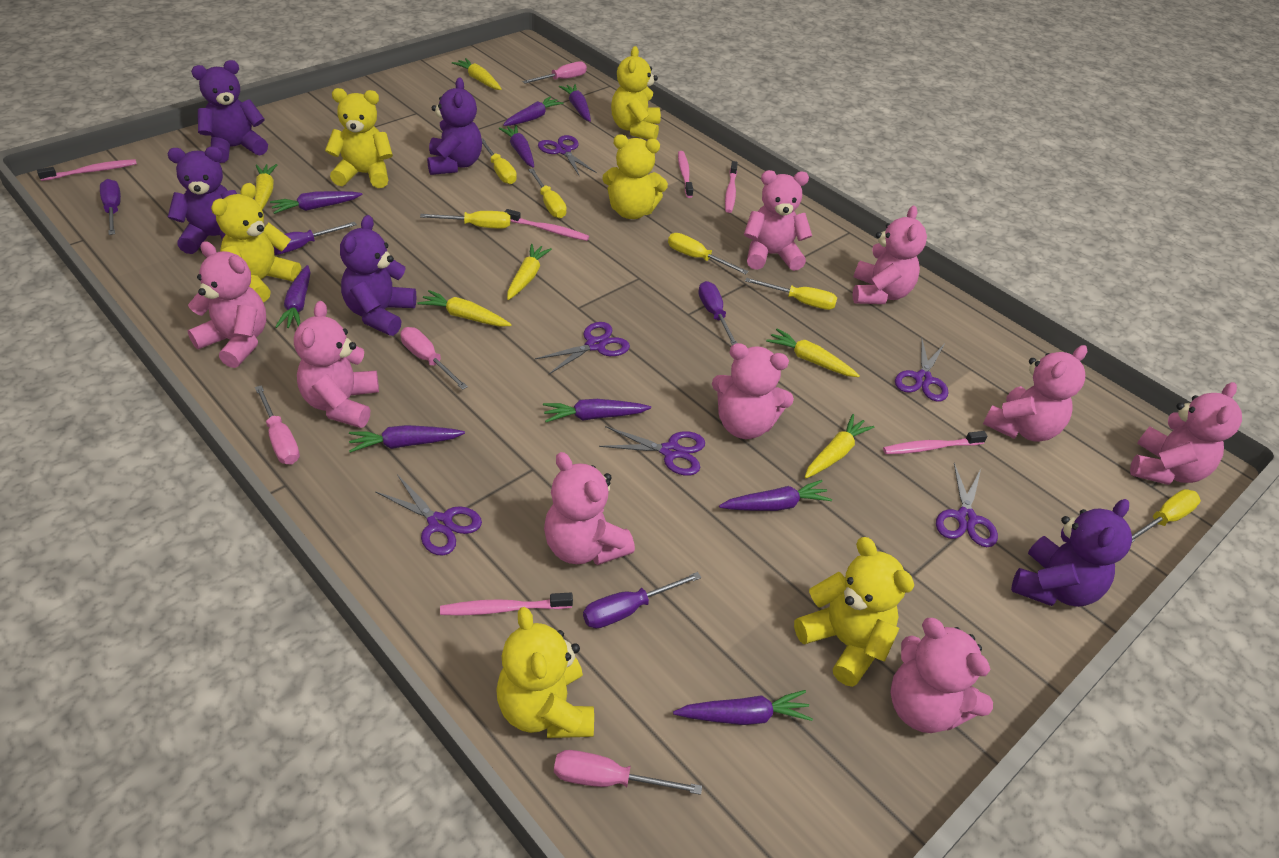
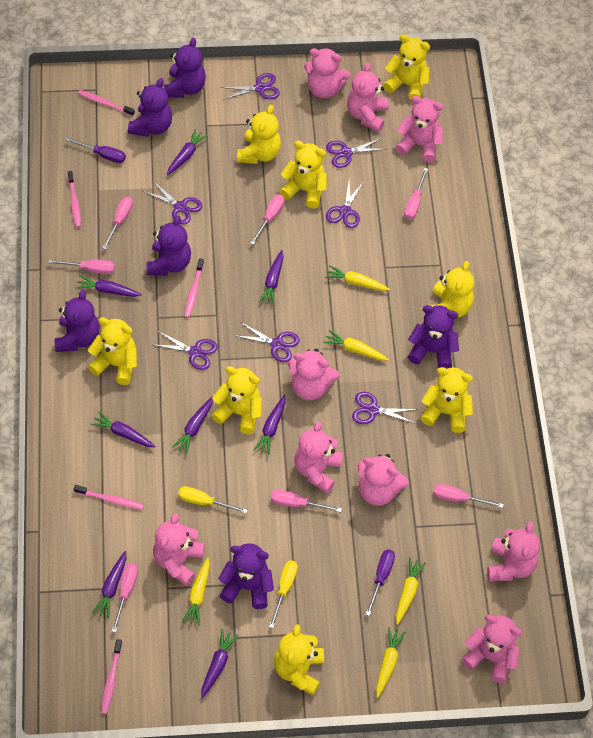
pink screwdriver: [255,385,300,464] [400,327,468,390] [522,61,587,84] [554,750,702,795] = 4 -> [48,259,115,274] [102,197,133,249] [111,563,138,633] [250,194,285,245] [271,490,342,512] [404,168,428,220] [433,484,504,508] = 7
pink toothbrush: [37,159,137,181] [440,593,573,615] [505,209,589,241] [678,151,693,198] [725,161,738,213] [883,431,987,454] = 6 -> [68,171,81,228] [74,485,144,510] [78,90,135,116] [101,639,122,714] [184,258,204,318] = 5
purple carrot: [270,191,362,214] [275,265,311,328] [349,425,465,453] [499,125,534,168] [503,96,563,126] [543,399,651,422] [559,84,591,122] [673,690,813,725] [719,480,832,511] = 9 -> [75,275,142,297] [91,412,155,447] [92,551,126,618] [167,129,208,175] [172,396,213,454] [201,629,239,699] [253,395,286,455] [259,250,283,305] = 8
purple scissors: [375,475,482,556] [535,322,630,375] [538,135,597,177] [599,426,705,476] [895,339,948,402] [936,463,998,547] = 6 -> [143,181,202,224] [154,331,218,370] [220,73,280,100] [237,323,300,362] [326,138,387,168] [326,180,363,228] [352,392,418,424] = 7
purple screwdriver: [100,179,121,235] [273,222,357,255] [583,572,701,629] [698,281,737,345] = 4 -> [66,138,126,163] [365,549,395,616] = 2
purple teddy bear: [168,147,237,254] [191,60,268,163] [340,215,416,336] [427,77,482,175] [1011,499,1132,607] = 5 -> [54,290,100,352] [128,78,172,137] [146,215,191,276] [164,38,206,98] [218,543,274,609] [408,305,459,369] = 6
yellow carrot: [255,164,277,210] [417,290,512,327] [452,58,502,90] [507,244,552,300] [766,329,860,377] [805,414,875,478] = 6 -> [182,557,210,626] [323,330,389,360] [325,265,390,291] [376,627,406,698] [396,558,426,625] = 5
yellow screwdriver: [420,211,510,229] [482,138,517,184] [529,169,567,218] [668,233,749,274] [745,278,837,310] [1132,489,1201,542] = 6 -> [178,486,248,514] [269,560,298,628] = 2
yellow teddy bear: [211,183,301,302] [325,88,393,188] [496,607,594,738] [602,134,668,219] [611,46,661,140] [794,537,914,687] = 6 -> [88,317,137,385] [211,366,262,434] [237,105,281,164] [274,624,324,695] [280,141,327,209] [383,34,430,100] [421,367,473,433] [430,261,474,317] = 8

